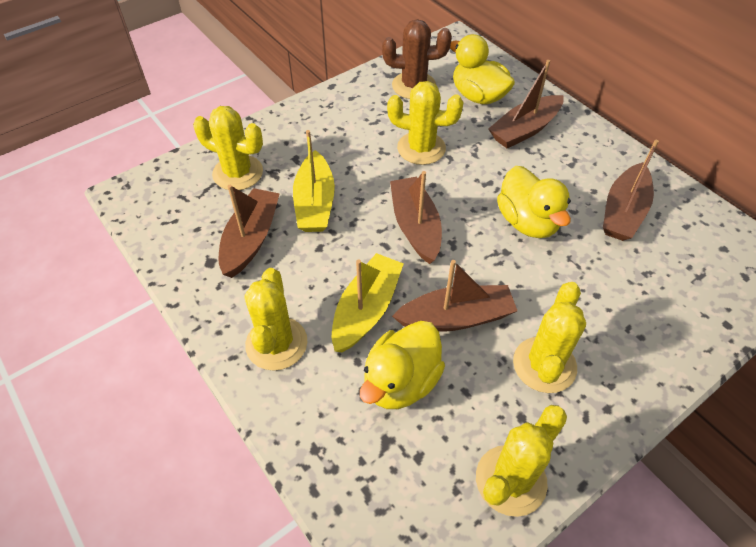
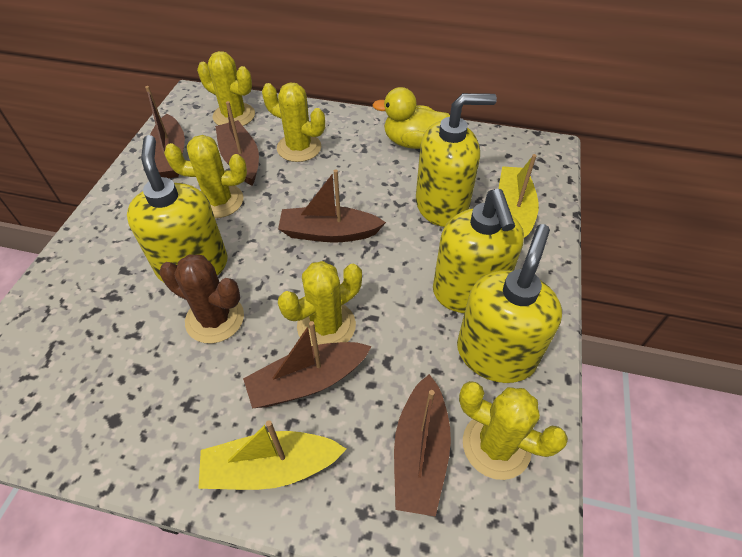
yellow duck: [360,321,445,409] [450,34,515,104] [497,166,571,238] = 3 -> [372,87,450,149] = 1
yellow soap dispenser: none = 0 -> [127,135,228,282] [416,93,497,227] [433,189,524,313] [457,224,562,383] = 4

